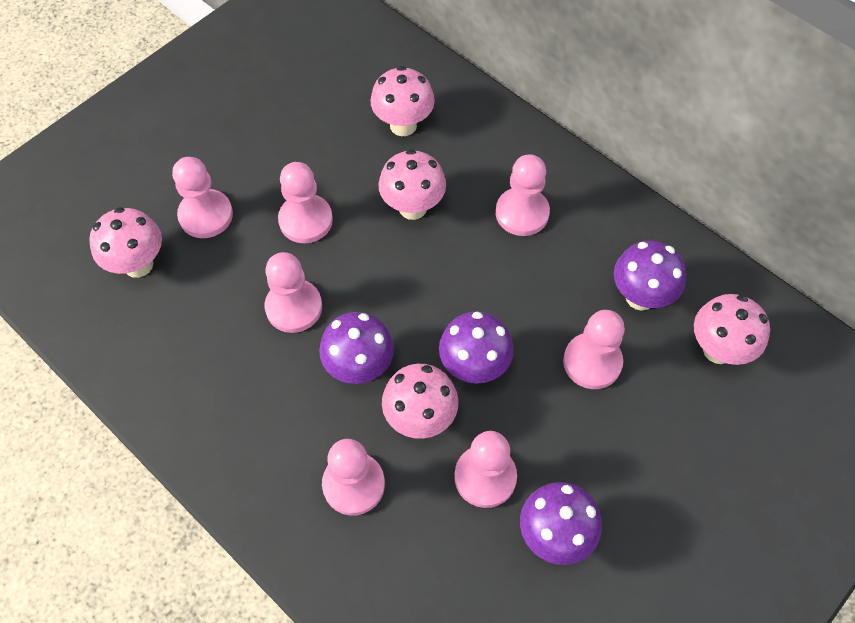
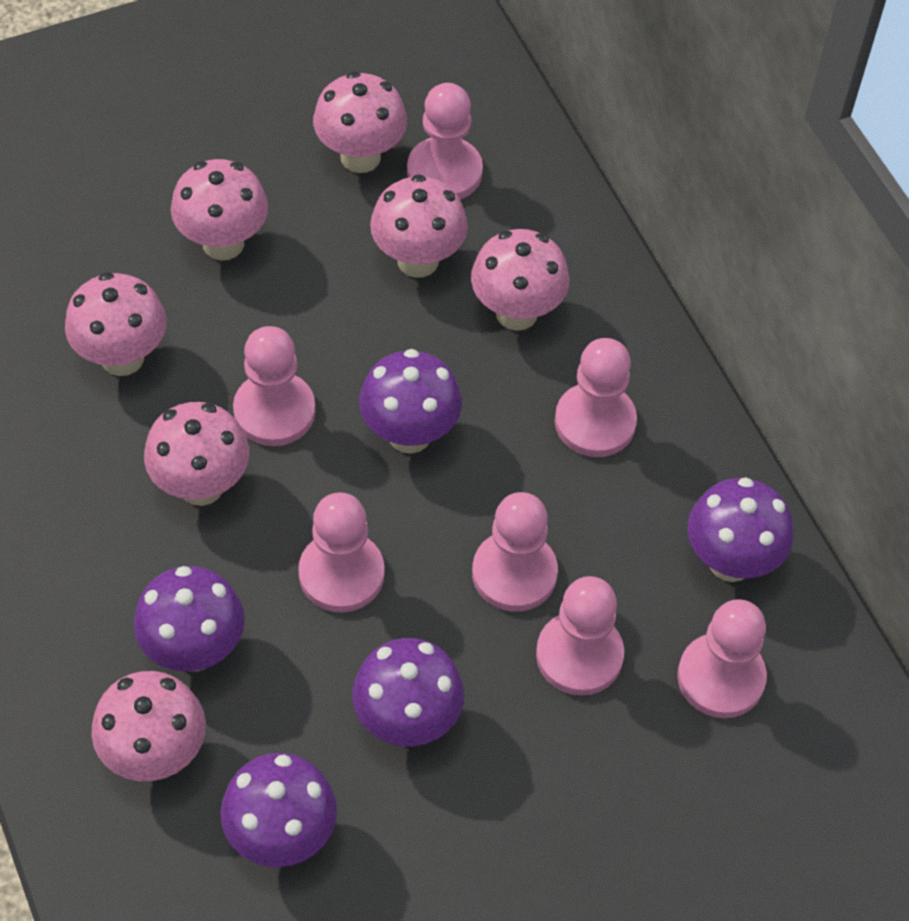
pink mushroom: [89,207,162,278] [370,66,435,136] [379,149,446,220] [382,364,458,439] [694,294,770,365] = 5 -> [65,272,166,376] [91,671,206,781] [144,402,249,506] [171,159,268,261] [313,71,407,173] [370,174,468,278] [471,229,569,331] = 7
purple mushroom: [319,312,394,384] [439,312,514,384] [520,482,602,565] [614,241,686,311] = 4 -> [134,566,245,672] [220,753,337,867] [352,638,464,746] [359,349,462,454] [687,477,793,582] = 5

